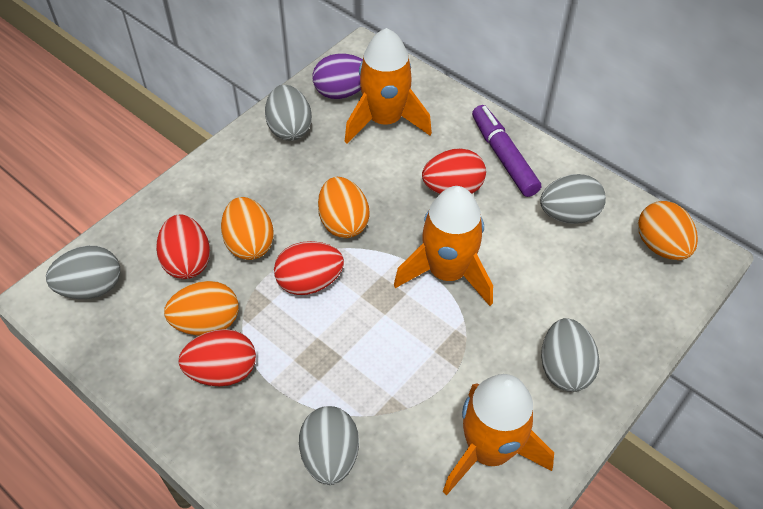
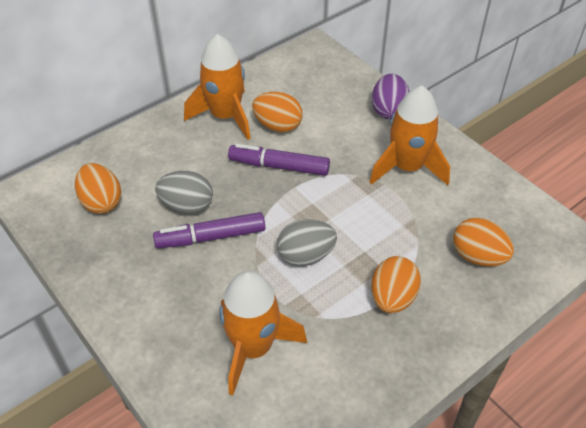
grey egg: [46,246,120,299] [265,85,312,141] [299,406,359,485] [540,174,606,224] [541,318,600,392] = 5 -> [155,171,213,214] [277,219,337,266] = 2
purple marker: [472,105,541,197] = 1 -> [153,212,265,248] [228,144,330,176] = 2
red egg: [156,215,210,279] [178,329,256,386] [274,241,344,295] [422,148,486,194] = 4 -> none = 0

